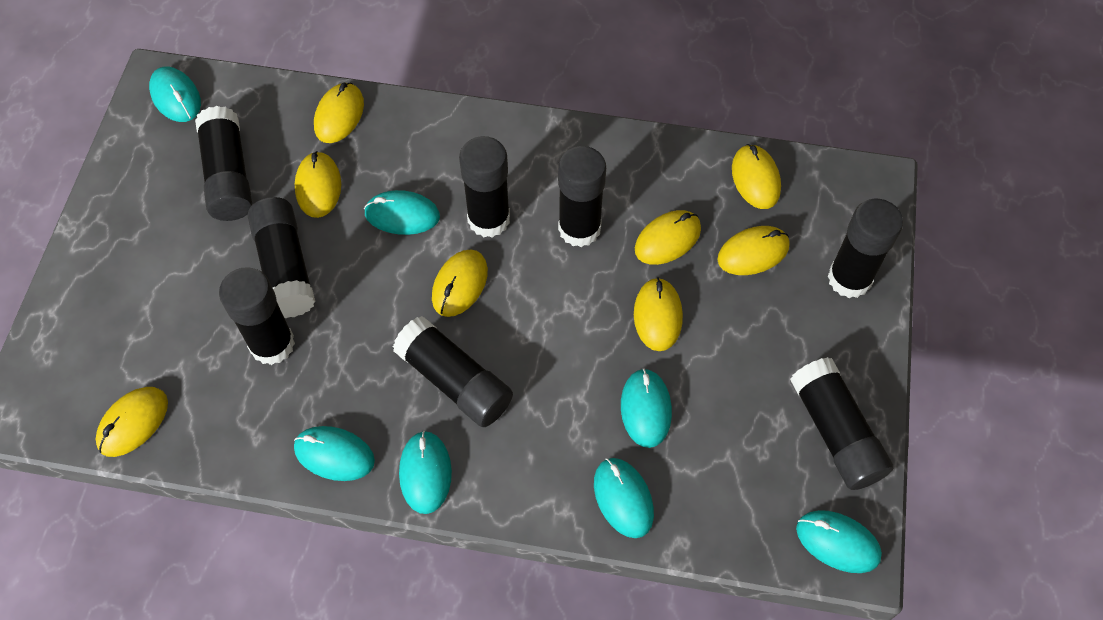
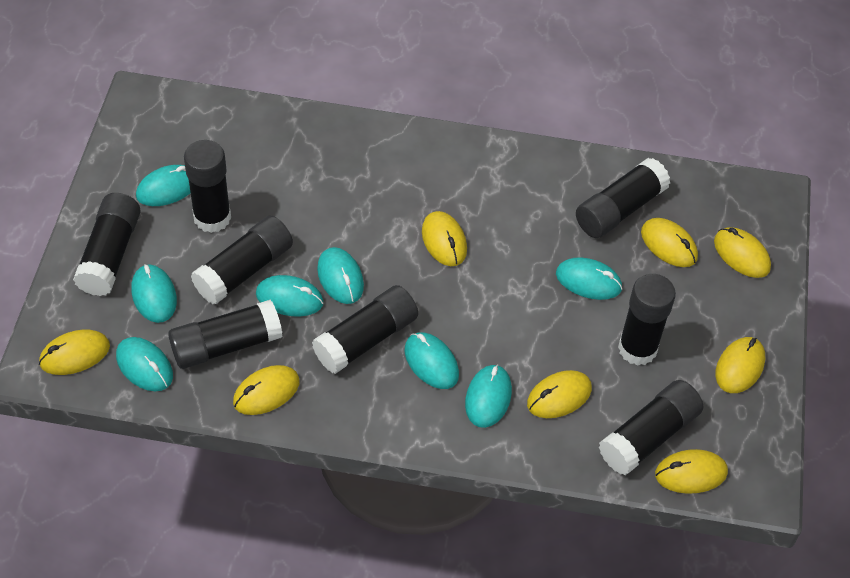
turquoise mouse: [149,67,201,122] [294,426,375,481] [364,190,440,235] [399,431,452,514] [594,458,654,538] [621,368,672,448] [796,510,882,573] = 7 -> [116,337,173,391] [132,264,177,323] [136,165,190,206] [256,275,323,316] [317,247,364,304] [404,332,459,389] [465,364,512,428] [556,257,622,300] = 8

